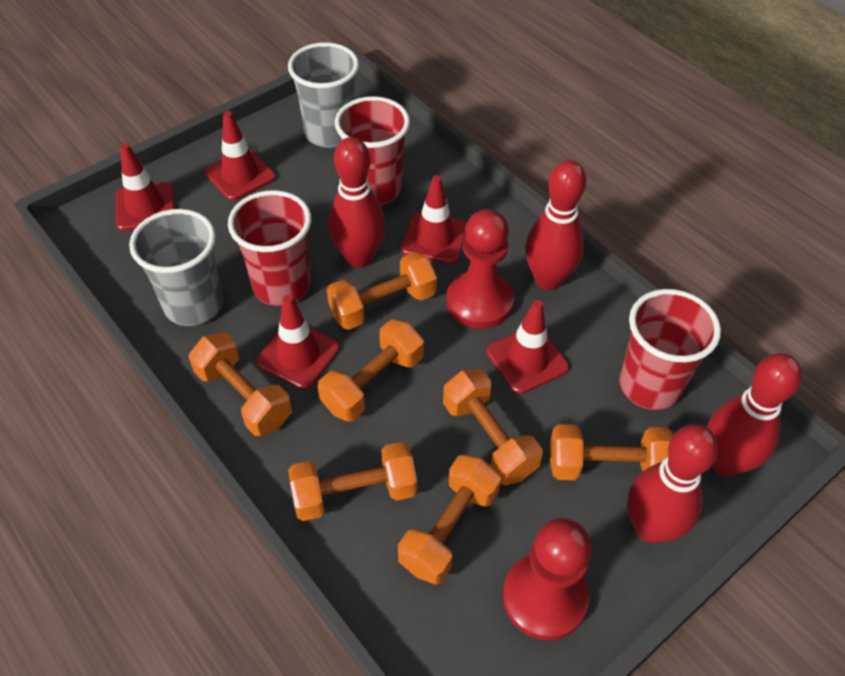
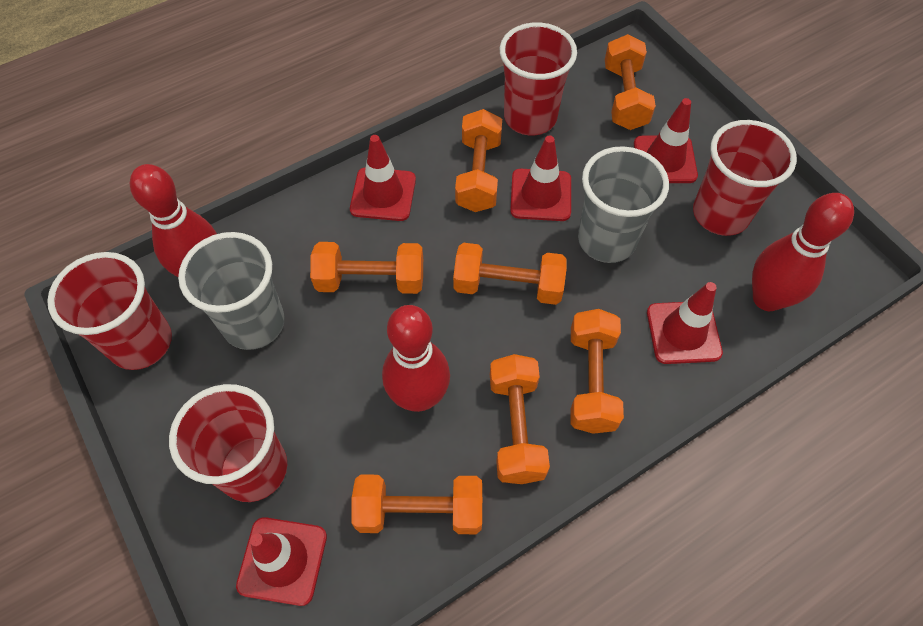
red bowling pin: [328,137,386,268] [525,160,586,290] [628,424,718,544] [707,353,802,477] = 4 -> [130,164,217,277] [382,305,450,412] [752,193,854,311] = 3
red cup: [228,190,311,306] [335,96,410,205] [619,289,721,410] = 3 -> [47,252,172,370] [169,384,287,502] [500,22,577,135] [693,120,797,236] = 4
red pawn: [446,209,514,329] [503,518,592,641] = 2 -> none = 0

